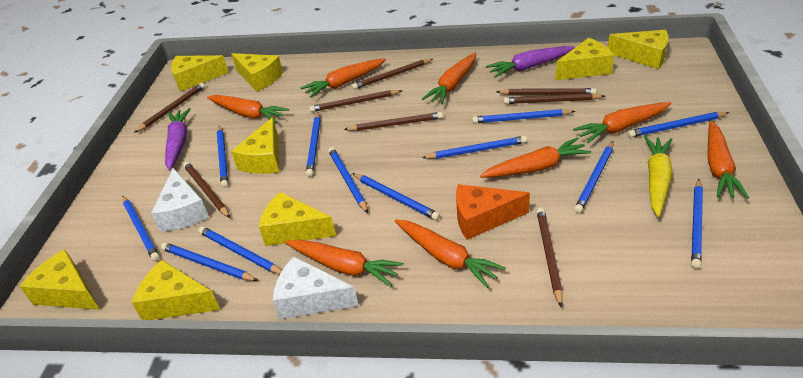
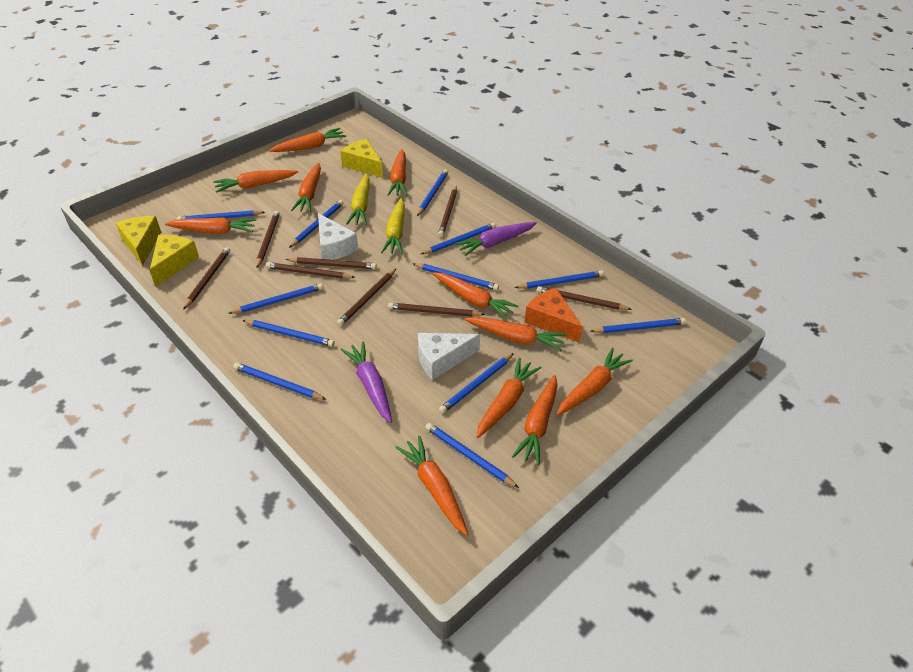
orange carrot: [207,95,289,123] [285,239,404,287] [301,58,386,98] [395,220,506,288] [422,53,476,105] [480,137,591,178] [573,102,671,143] [707,121,749,199] = 8 -> [165,217,256,234] [213,170,298,193] [269,128,346,152] [291,163,321,212] [387,149,407,196] [395,436,468,536] [432,272,519,320] [465,317,567,351] [477,358,541,438] [512,375,558,465] [557,348,633,415] = 11
yellow carrot: [644,136,673,217] = 1 -> [346,174,370,225] [381,198,405,254] = 2
yellow cheese: [19,250,100,310] [132,260,220,320] [171,55,229,92] [231,53,283,91] [231,117,279,174] [259,192,336,246] [555,38,614,80] [608,30,669,69] = 8 -> [116,216,161,266] [149,235,199,287] [340,139,383,178] = 3

